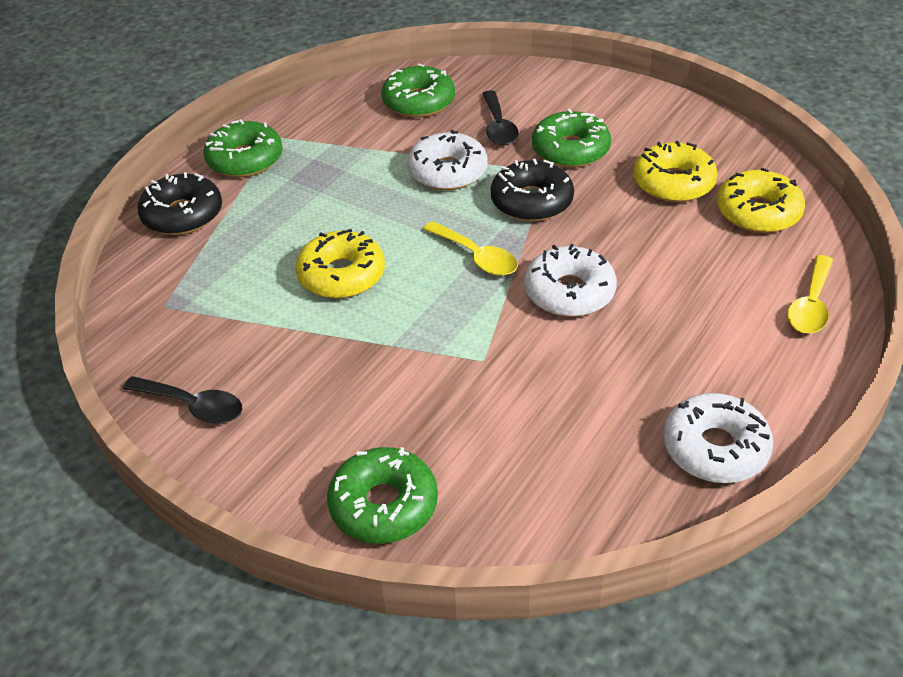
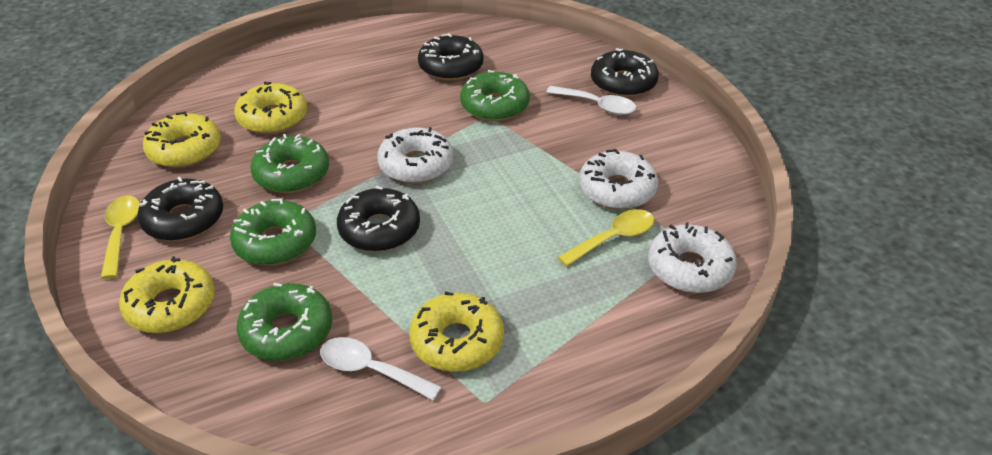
black donut: [137,172,222,235] [491,159,574,222] = 2 -> [138,177,223,241] [337,186,420,252] [418,33,484,81] [591,48,659,97] = 4
black spoon: [123,376,243,424] [482,90,519,145] = 2 -> none = 0
white spoon: none = 0 -> [320,337,442,401] [546,86,637,115] = 2
yellow donut: [295,229,385,299] [633,141,718,202] [717,167,805,233] = 3 -> [119,256,215,333] [143,111,221,168] [234,81,307,134] [409,292,504,372] = 4

